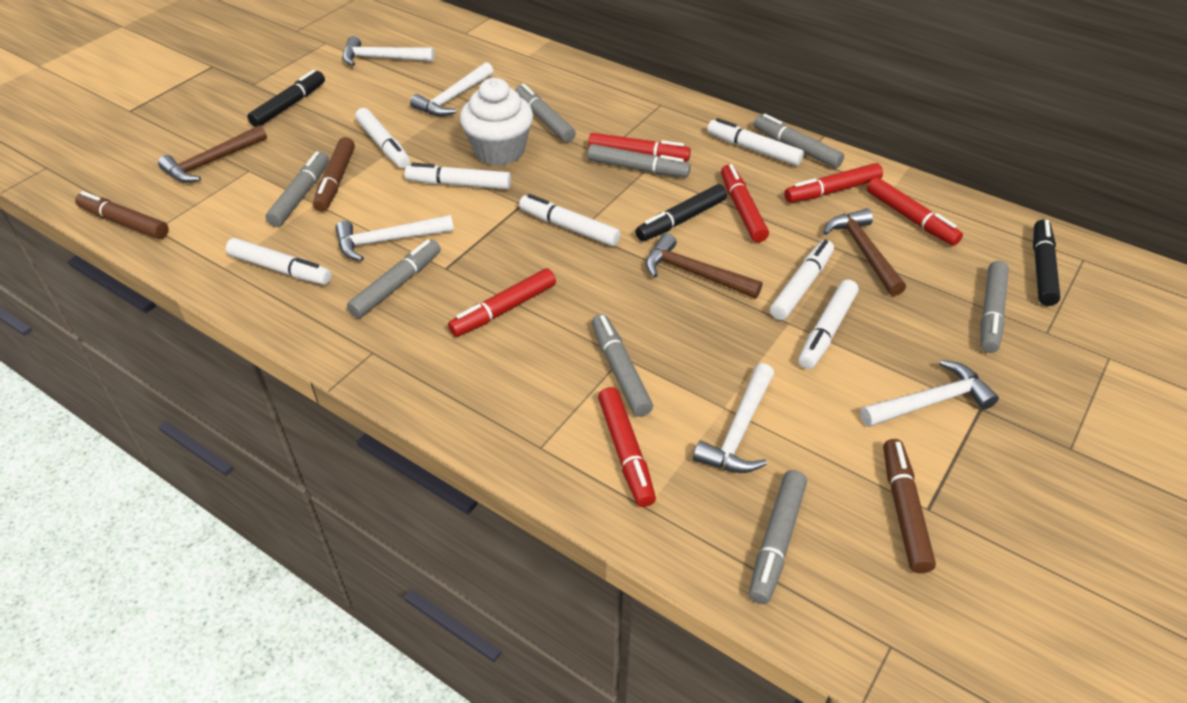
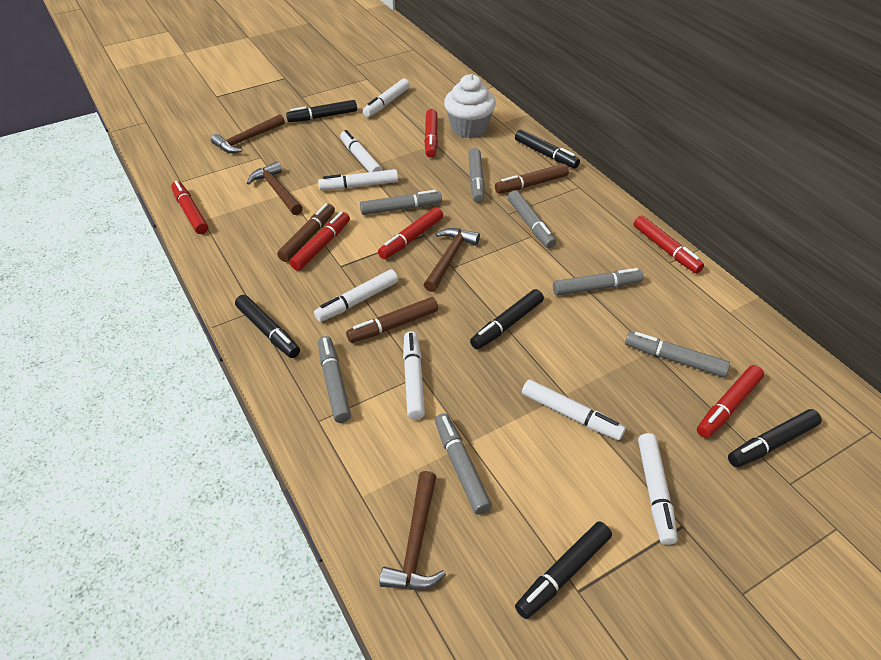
black marker: [247,70,325,127] [635,184,727,241] [1033,220,1060,306] = 3 -> [235,295,300,358] [286,100,357,122] [470,289,544,350] [515,129,580,169] [515,521,612,619] [728,409,822,467] = 6
brown hammer: [158,125,267,183] [646,233,763,299] [823,209,906,296] = 3 -> [211,114,285,153] [247,162,303,215] [380,471,446,590] [424,228,480,292] = 4
grey marker: [266,151,329,227] [347,239,441,318] [515,83,576,142] [587,144,691,177] [592,314,653,417] [749,470,807,604] [753,114,844,168] [980,261,1009,353] = 8 -> [318,336,351,423] [360,190,442,215] [435,413,492,515] [468,148,485,203] [508,190,556,248] [553,268,644,296] [625,332,730,377] = 7
white hammer: [335,215,454,261] [342,36,434,66] [410,62,493,116] [693,363,774,473] [860,360,999,427] = 5 -> none = 0

